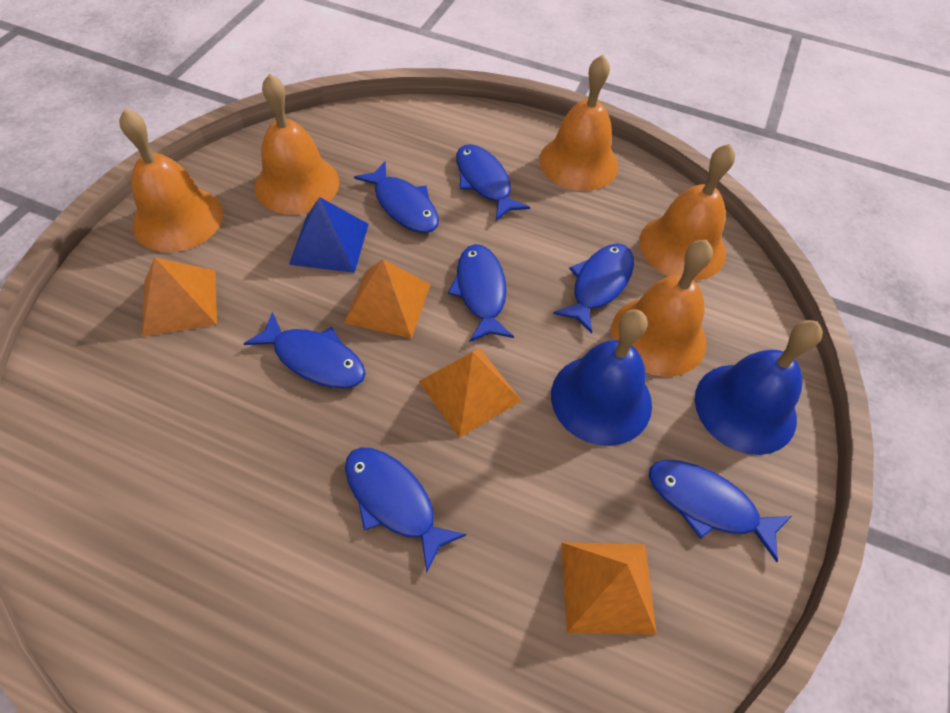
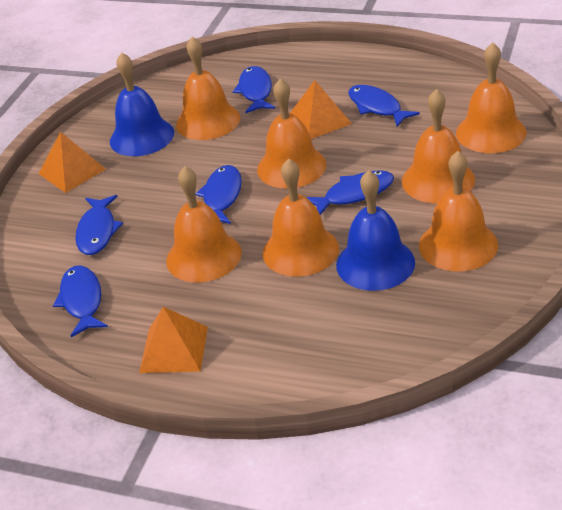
blue fish: [243,312,366,388] [345,448,467,572] [354,161,439,233] [448,244,514,342] [456,144,530,221] [553,244,634,334] [649,460,792,562] = 7 -> [53,265,108,337] [75,195,123,255] [195,165,242,224] [233,66,275,113] [306,170,394,215] [348,85,420,127] = 6
blue pyramid: [289,197,369,273] = 1 -> none = 0
orange bell: [119,109,223,252] [255,73,339,215] [539,55,618,191] [611,240,713,377] [639,144,735,281] = 5 -> [166,166,242,283] [176,36,240,140] [257,79,326,189] [263,158,339,277] [402,89,475,203] [419,151,498,272] [456,43,526,153] = 7
orange pyramid: [142,258,217,337] [344,259,431,338] [419,348,522,438] [561,542,657,635] = 4 -> [39,132,106,193] [139,307,208,373] [290,80,352,139] = 3

